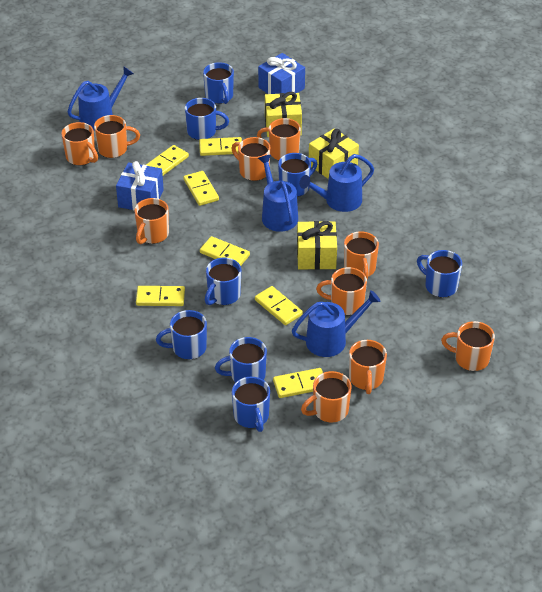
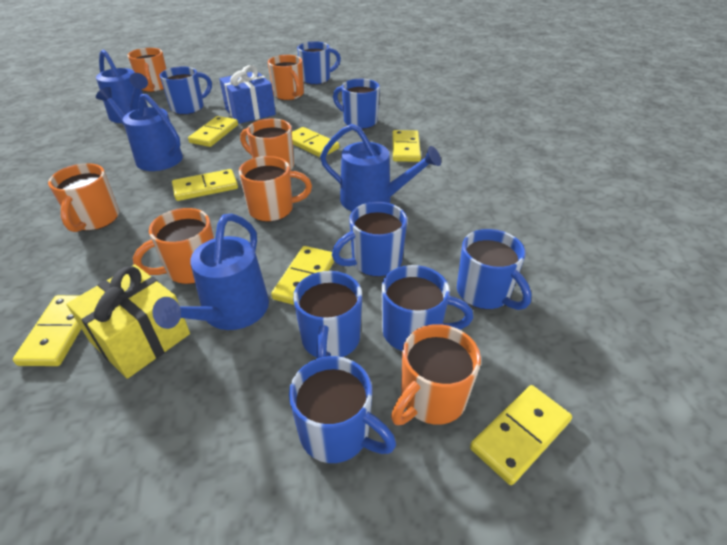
blue gift: [116,161,164,210] [258,53,305,94] = 2 -> [219,65,276,124] = 1
orange mug: [61,122,98,165] [94,115,140,158] [134,198,169,244] [231,137,271,181] [257,118,301,160] [301,371,352,423] [316,267,367,315] [344,231,379,280] [349,340,387,394] [441,321,495,371] = 10 -> [48,163,119,232] [127,48,167,92] [133,208,214,284] [239,156,312,222] [240,118,294,171] [268,55,304,100] [391,324,481,425] = 7
yellow gift: [265,92,302,137] [297,221,337,270] [309,128,359,179] = 3 -> [66,264,190,379] = 1

